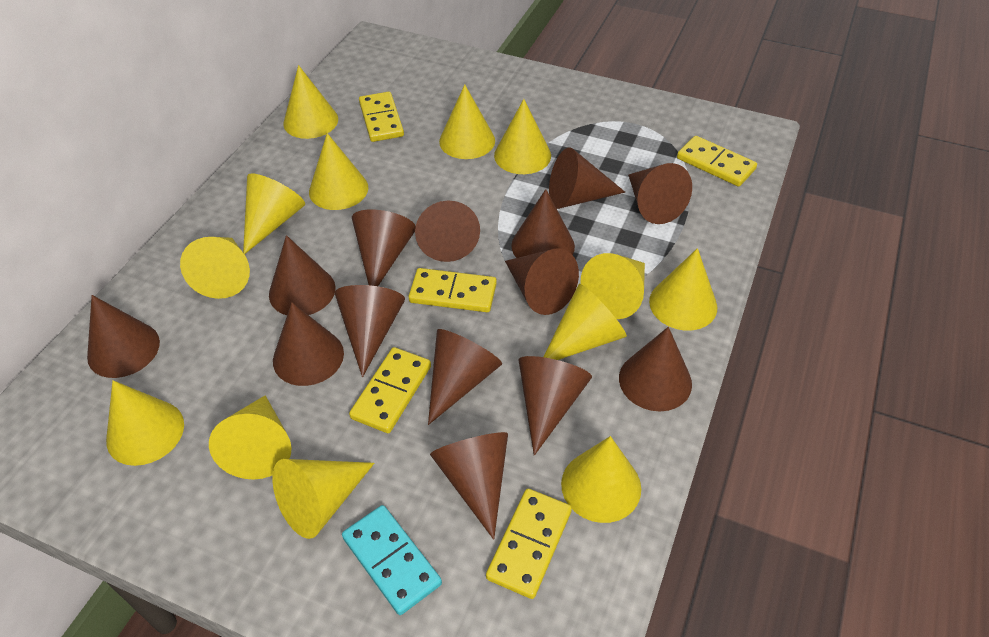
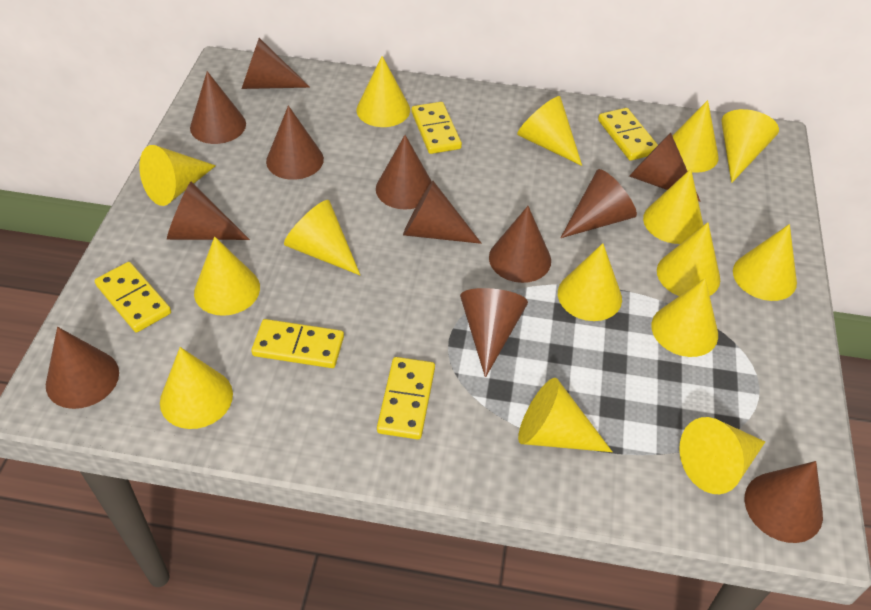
brown cone: [87,295,160,378] [269,235,335,315] [273,303,344,386] [335,285,405,377] [352,210,416,286] [415,200,480,262] [428,329,502,425] [430,432,508,540] [505,248,579,315] [511,189,575,258] [518,356,592,456] [549,148,625,209] [619,327,692,411] [628,163,692,224] = 14 -> [46,327,119,409] [167,182,250,240] [190,71,246,144] [242,38,310,89] [266,105,324,180] [376,135,432,210] [403,181,482,244] [460,288,528,378] [489,206,551,283] [561,169,637,238] [629,133,701,202] [744,461,823,543] = 12
turquoise domino: [342,505,442,615] = 1 -> none = 0
yellow cone: [106,380,184,466] [180,237,250,299] [209,395,292,480] [243,173,305,255] [273,459,375,539] [284,65,338,139] [309,133,368,210] [439,85,495,159] [494,99,551,174] [544,284,627,360] [561,436,641,523] [580,253,645,319] [649,248,717,331] = 13 -> [139,145,216,206] [160,347,233,429] [194,236,260,316] [284,200,360,275] [356,56,410,127] [517,96,582,166] [518,378,612,452] [558,243,622,321] [643,169,704,244] [651,278,718,357] [657,222,720,296] [672,100,719,172] [679,417,765,494] [721,109,779,183] [733,224,797,301] = 15

